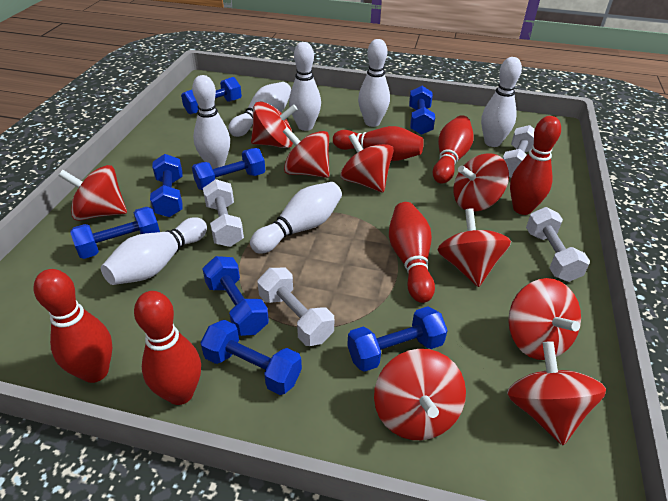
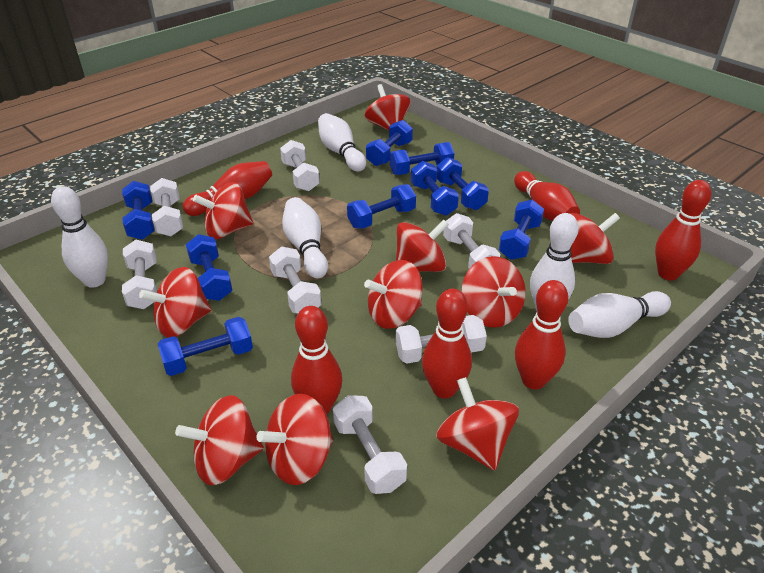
blue dumbbell: [70,207,160,259] [150,154,182,217] [181,77,242,115] [192,148,265,190] [201,320,302,395] [202,256,269,336] [347,306,448,372] [409,86,435,135] = 8 -> [122,181,154,240] [158,317,253,376] [186,234,232,301] [347,184,416,229] [366,120,413,166] [390,142,454,175] [411,161,459,216] [437,157,489,210] [499,199,544,260] = 9
red spinning top: [58,165,127,221] [251,101,298,148] [283,127,330,178] [340,133,394,193] [374,349,466,440] [437,208,511,287] [453,153,509,212] [507,341,606,445] [508,278,581,360] = 9 -> [139,267,211,338] [175,395,264,485] [193,182,253,239] [256,394,333,485] [364,84,411,131] [364,260,423,329] [396,219,449,272] [436,377,519,470] [461,256,526,328] [570,213,620,264] = 10
white bowling pin: [101,217,207,285] [192,75,230,169] [228,82,291,137] [250,182,342,254] [289,42,321,131] [358,39,390,127] [481,57,522,147] = 7 -> [51,186,108,288] [282,197,328,278] [318,113,366,172] [530,213,579,311] [568,291,671,338] = 5
white dumbbell: [203,179,244,247] [258,268,334,346] [503,125,535,178] [526,207,590,282] = 4 -> [122,240,157,309] [150,178,183,236] [269,247,322,313] [280,140,320,191] [333,395,407,494] [396,315,487,364] [443,213,500,269] = 7

